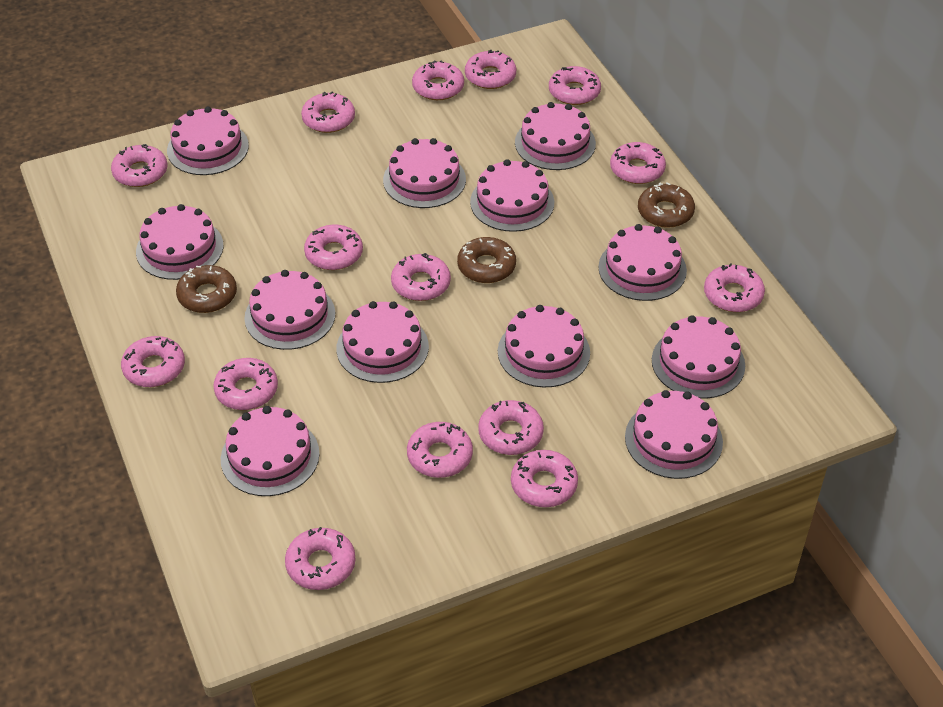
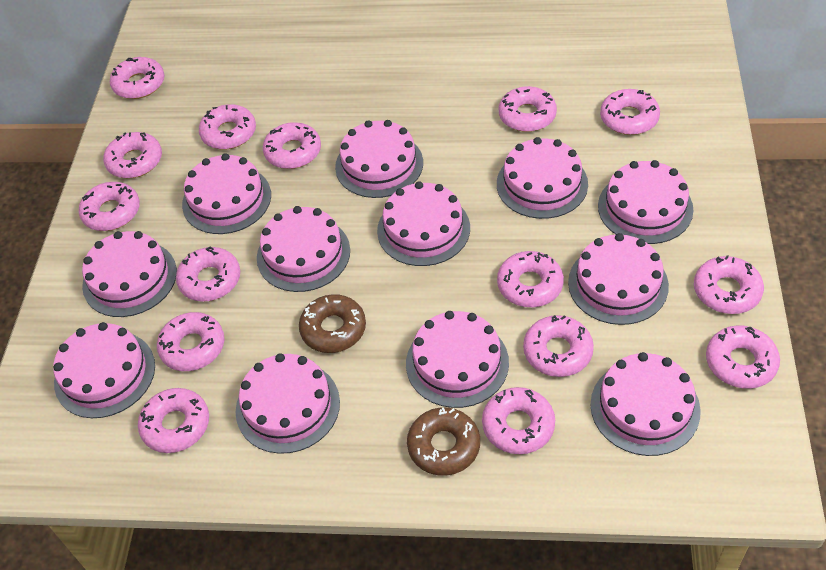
brown donut: [176,265,237,313] [457,237,516,283] [638,182,695,228] = 3 -> [299,294,366,353] [407,407,480,476] = 2

